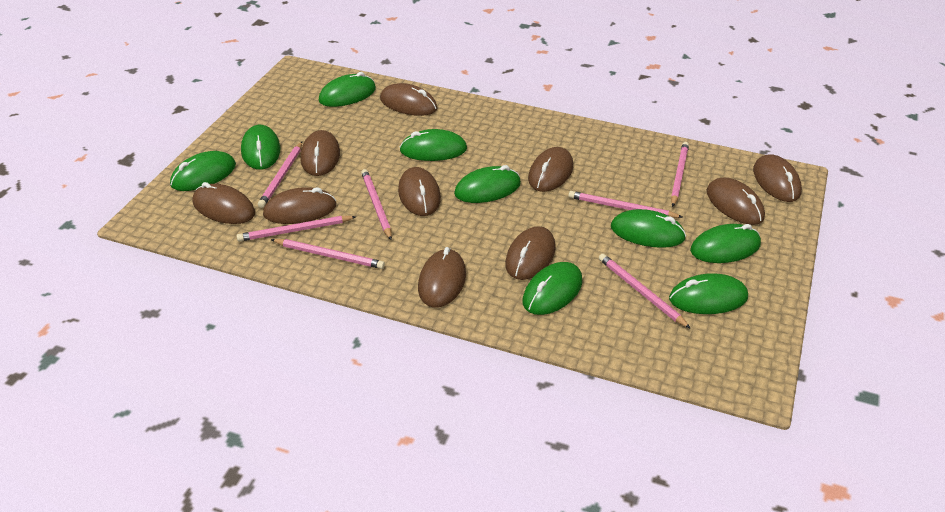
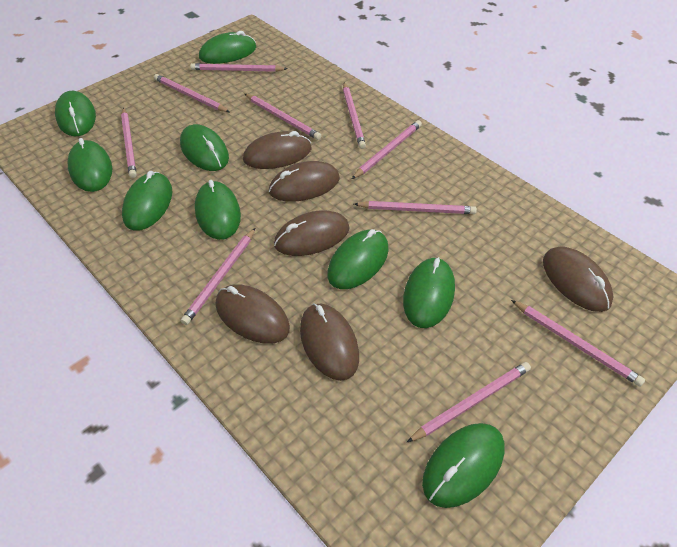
brown mouse: [193,182,255,224] [263,187,336,224] [300,130,340,176] [380,83,437,116] [398,167,441,216] [418,247,466,308] [505,226,555,280] [528,147,573,192] [707,178,765,225] [753,154,802,202] = 10 -> [216,284,290,344] [243,131,312,169] [269,161,340,202] [274,210,350,256] [300,303,359,381] [543,246,613,312] = 6
pink pencil: [237,216,356,242] [258,142,302,208] [271,239,385,269] [361,169,392,240] [568,191,683,218] [599,254,691,329] [671,142,689,207] = 7 -> [121,108,137,178] [154,74,230,112] [181,228,255,325] [190,63,288,72] [245,94,321,140] [343,83,366,149] [352,120,422,179] [354,201,477,214] [407,362,531,442] [511,300,645,387] = 10

